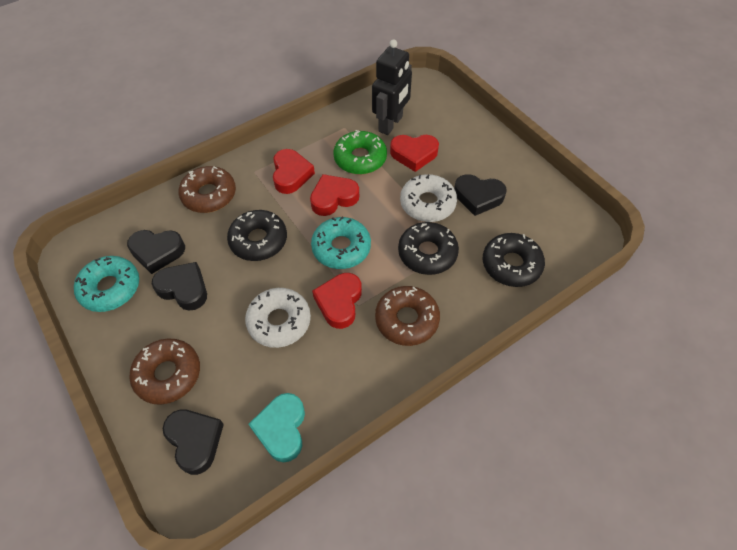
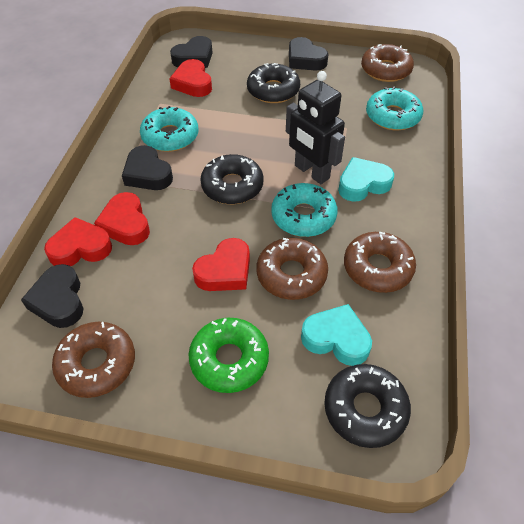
brown donut: [129,338,200,405] [179,166,236,213] [375,286,440,346] = 3 -> [52,322,135,398] [257,238,328,300] [344,232,416,293] [361,44,414,82] = 4
turquoise donut: [74,256,139,312] [311,217,371,269] = 2 -> [140,106,198,152] [271,183,338,237] [366,87,423,130] = 3
turquoise heart: [249,393,305,462] = 1 -> [301,304,372,366] [338,157,394,202] = 2
white donut: [245,288,311,348] [400,174,457,222] = 2 -> none = 0

